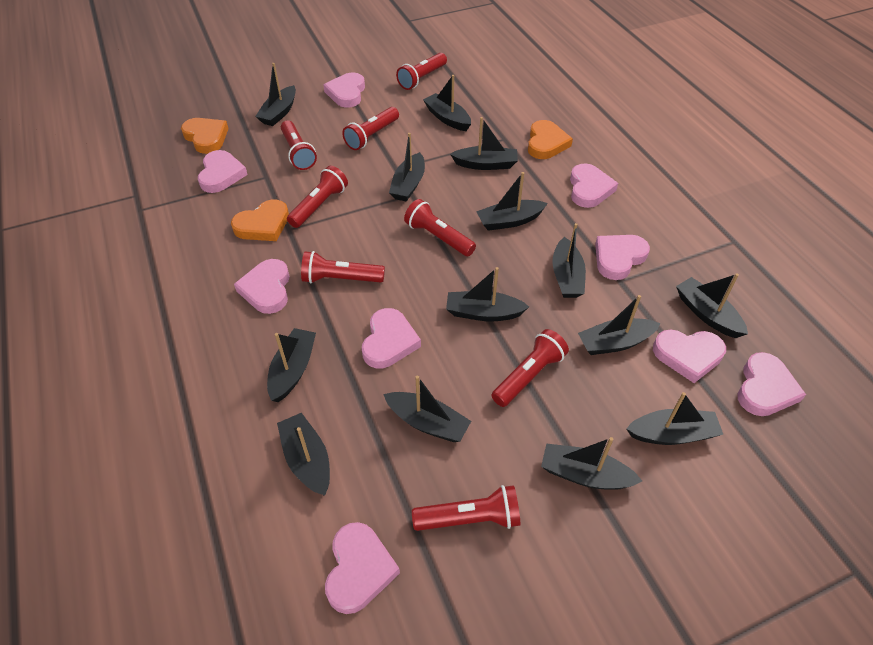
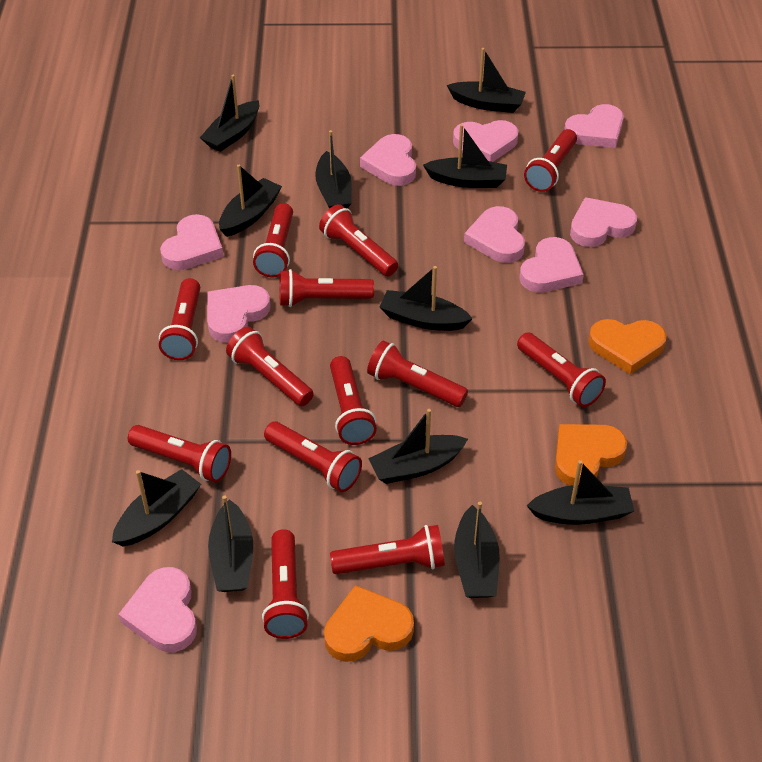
black boat: [255,63,296,126] [267,328,316,402] [277,413,330,496] [383,376,471,442] [389,133,425,202] [423,75,471,131] [446,267,529,321] [450,117,518,170] [476,172,548,231] [541,437,642,490] [553,223,586,298] [578,295,661,355] [626,392,724,445] [676,273,748,338] = 14 -> [112,469,201,547] [200,75,259,152] [208,495,253,592] [219,165,282,237] [315,130,352,209] [368,409,468,484] [379,266,473,331] [423,124,507,188] [447,48,526,113] [454,502,500,598] [527,460,634,525] = 11
red flashlight: [281,120,317,170] [287,166,348,228] [301,251,385,283] [342,107,399,150] [396,53,447,90] [404,199,476,256] [412,485,520,531] [491,329,569,407] = 8 -> [128,425,231,483] [159,278,200,360] [226,327,314,406] [253,203,293,277] [262,529,309,639] [264,421,362,492] [279,269,374,307] [319,204,398,276] [330,356,377,445] [330,525,445,574] [367,341,468,407] [517,332,606,407] [524,129,577,192] = 13

